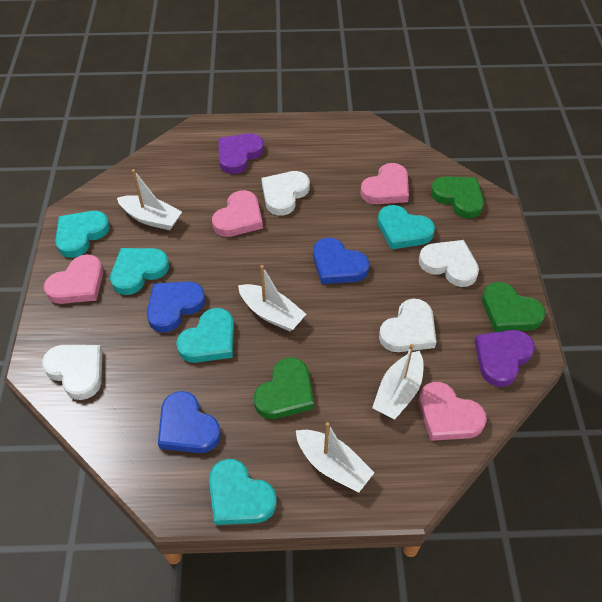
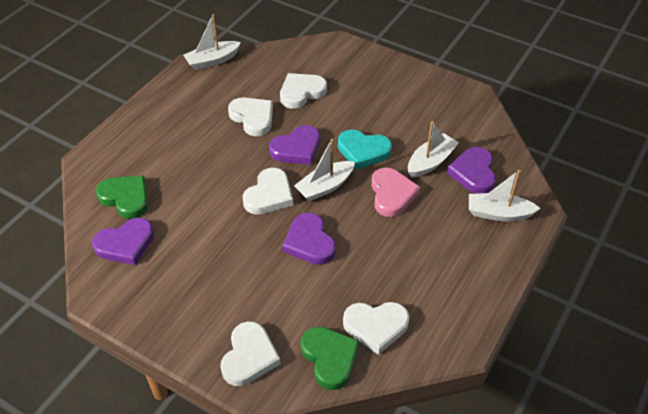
blue heart: [147,281,206,333] [158,391,221,453] [313,238,369,284] = 3 -> none = 0
green heart: [254,358,314,419] [431,176,484,219] [482,282,546,332] = 3 -> [96,176,149,219] [301,327,360,390] = 2
pink heart: [44,254,103,304] [212,190,263,237] [360,163,409,204] [418,382,487,441] = 4 -> [371,168,420,217] = 1
purple heart: [218,133,264,174] [475,330,535,387] = 2 -> [92,217,154,265] [269,125,320,165] [282,213,336,265] [447,147,496,194] = 4
turquoise heart: [55,211,110,258] [110,248,169,295] [176,308,234,363] [209,459,277,525] [377,205,435,249] = 5 -> [338,130,392,170] = 1
white heart: [42,345,102,400] [262,171,310,216] [379,299,436,352] [419,240,479,287] = 4 -> [220,321,281,386] [228,97,273,136] [243,168,293,215] [280,73,327,109] [343,302,410,355] = 5

